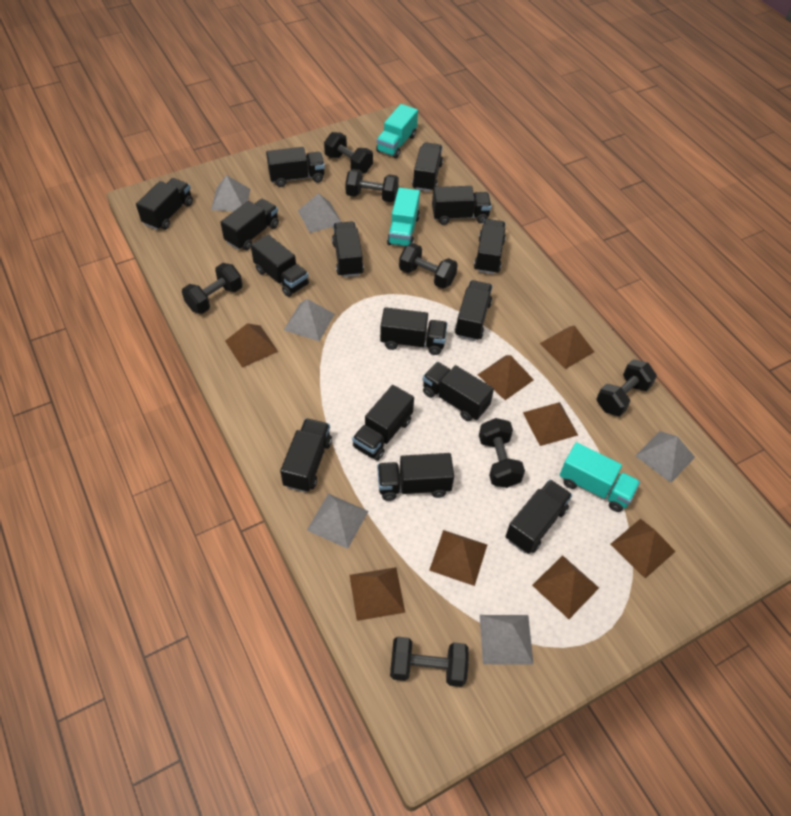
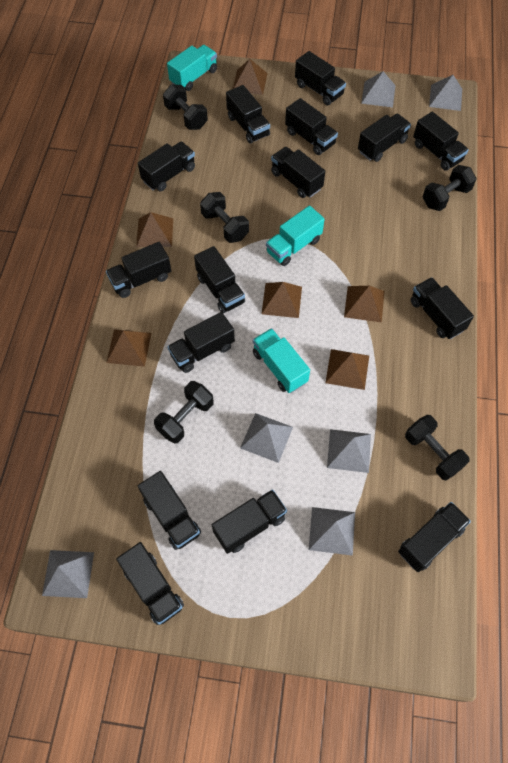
black dumbbell: [182,263,243,314] [324,132,373,174] [345,169,399,202] [390,637,469,687] [399,243,458,289] [479,418,525,488] [597,359,657,416] = 7 -> [154,381,214,444] [163,84,208,130] [200,192,249,243] [405,415,469,481] [422,165,476,211] = 5
brown pyramid: [225,323,278,368] [349,567,405,621] [429,530,487,586] [478,355,534,400] [523,402,578,446] [532,555,599,619] [540,325,594,369] [610,519,676,578] = 8 -> [106,329,151,367] [136,212,173,247] [233,59,267,95] [261,282,302,318] [325,349,369,390] [344,286,385,322] = 6

